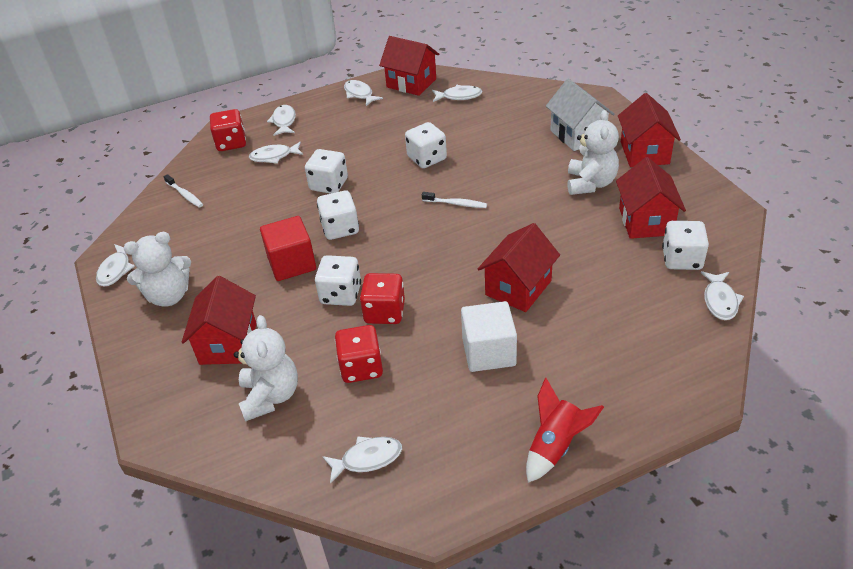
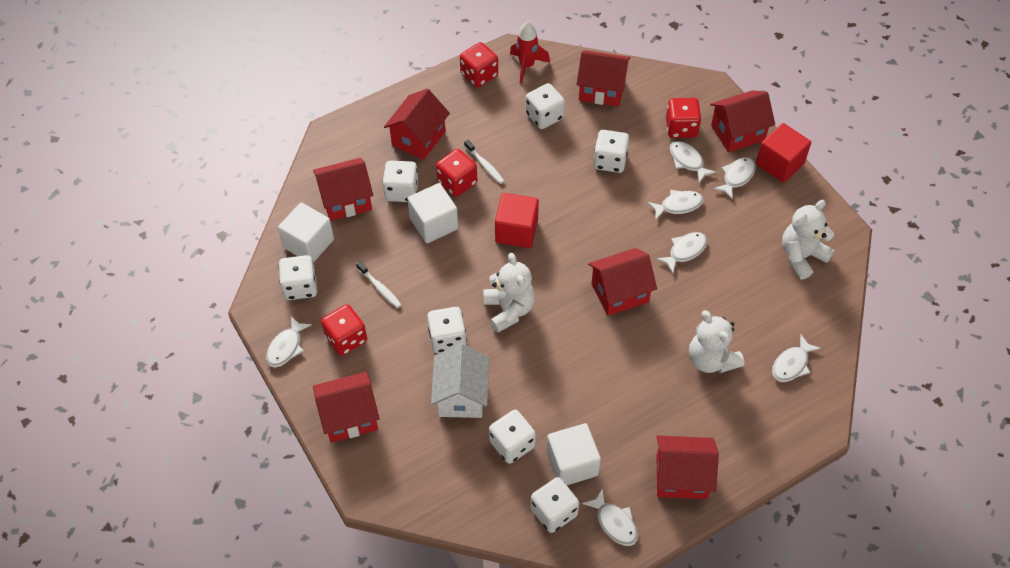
red cube: [260,216,316,281] = 1 -> [495,193,539,248] [756,123,811,183] = 2
red dice: [210,109,246,151] [335,325,383,383] [360,273,405,324] = 3 -> [321,304,367,356] [436,149,477,197] [460,42,498,87] [666,98,701,138] = 4
red house: [182,276,256,365] [379,36,439,96] [478,223,560,312] [616,157,686,239] [618,93,681,167] = 5 -> [313,158,373,221] [313,372,380,443] [384,89,450,160] [576,50,630,107] [588,248,657,316] [656,435,719,499] [710,90,775,152] = 7
white cube: [461,301,517,372] = 1 -> [278,203,334,263] [407,183,458,243] [547,423,601,485] = 3
white dice: [305,149,348,194] [315,255,361,306] [317,191,359,240] [405,122,447,168] [662,221,709,270] = 5 -> [279,255,317,300] [382,161,418,202] [427,307,467,353] [489,410,536,464] [526,83,565,129] [531,477,579,533] [593,130,629,173] = 7

